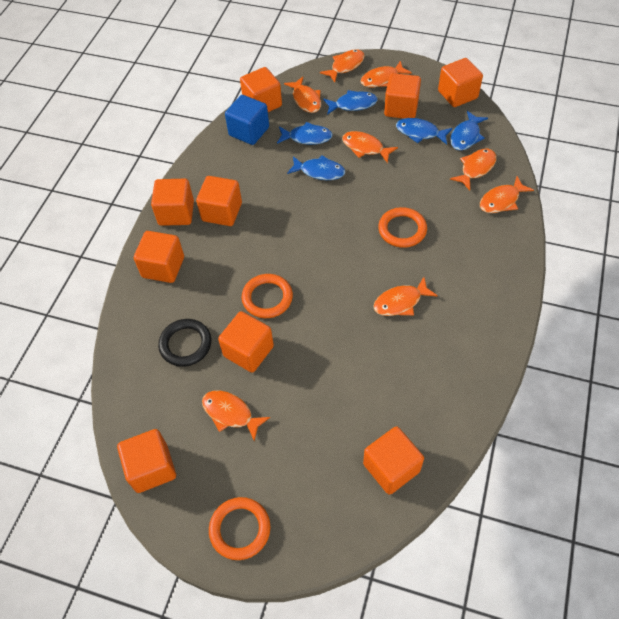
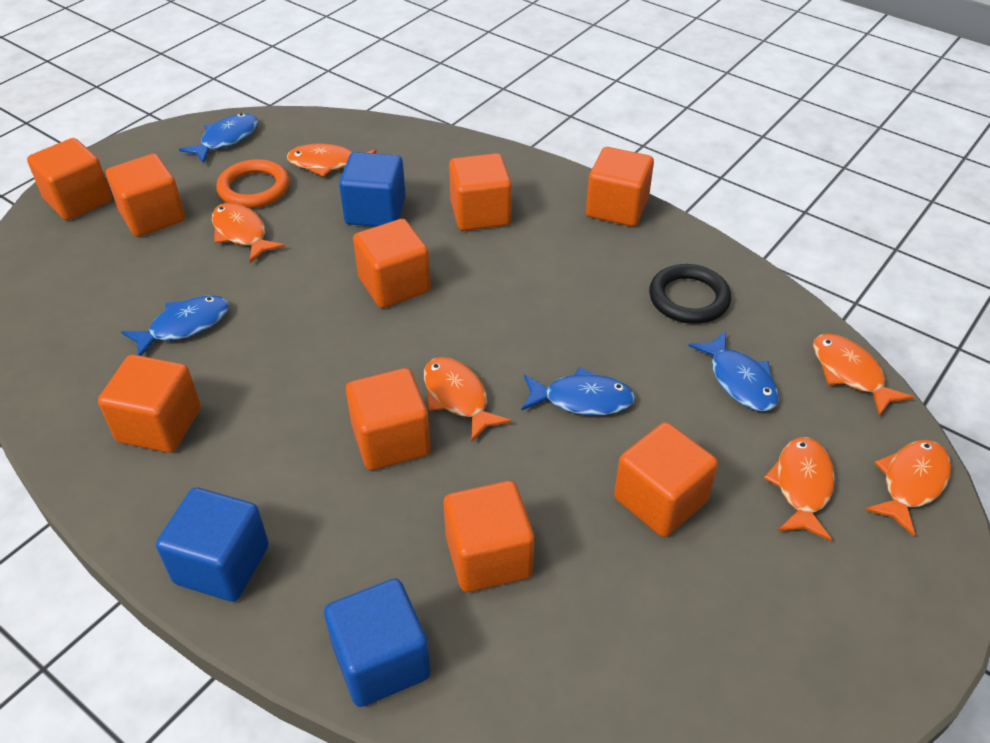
blue cube: [225,95,269,145] = 1 -> [156,487,269,602] [324,579,431,707] [339,152,406,227] = 3
blue fish: [277,122,333,145] [287,155,345,180] [323,90,378,115] [396,118,452,145] [450,111,488,151] = 5 -> [121,295,229,356] [179,113,258,164] [521,367,635,416] [688,331,779,411] = 4
orange fish: [202,391,270,441] [284,77,321,113] [320,50,365,82] [342,131,398,163] [360,61,412,87] [373,277,438,316] [450,149,496,190] [480,176,534,213] = 8 -> [212,203,285,263] [287,144,377,177] [424,357,511,441] [764,437,835,541] [813,333,914,416] [865,440,951,536] = 6
orange ring: [209,497,270,560] [242,274,293,318] [378,207,427,248] = 3 -> [216,159,290,208] = 1

